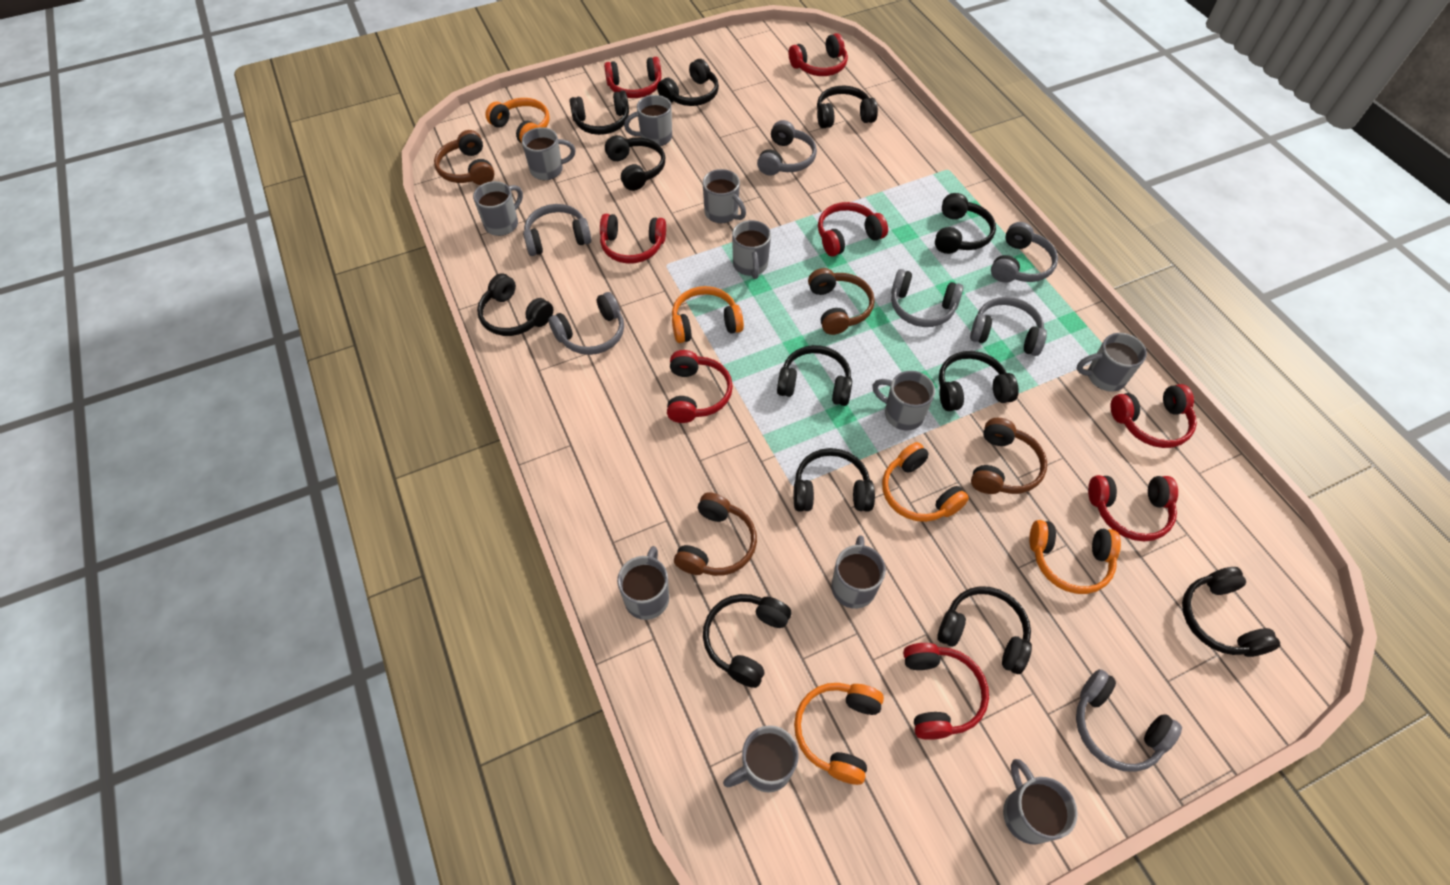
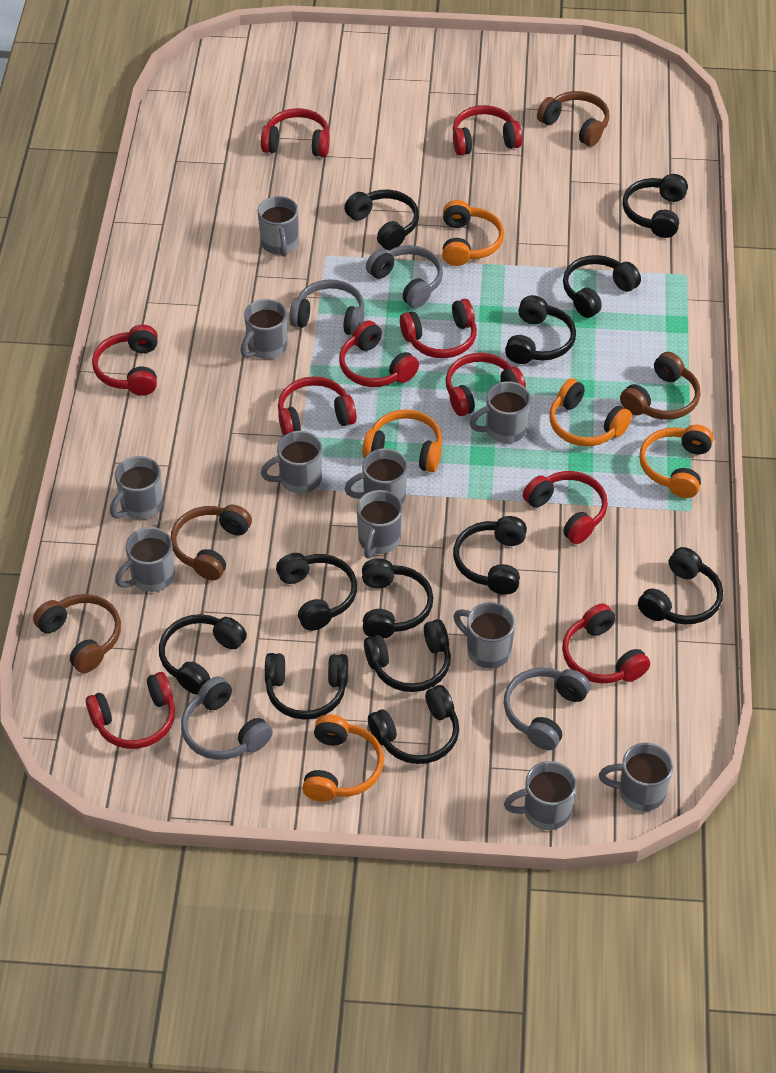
grey headphones: [523,204,591,256] [549,292,624,355] [757,120,817,176] [891,269,963,327] [970,297,1047,356] [991,222,1058,283] [1076,669,1182,772] = 7 -> [181,676,273,760] [289,279,365,335] [366,245,443,308] [504,667,591,750] = 4
red headphones: [600,214,666,264] [604,57,662,98] [667,350,733,423] [789,33,848,76] [818,202,888,257] [903,643,989,740] [1088,475,1178,541] [1110,384,1197,448] = 8 -> [86,672,175,749] [92,325,158,396] [261,108,330,157] [278,376,357,436] [339,321,419,387] [400,299,477,358] [446,353,526,416] [453,105,522,155] [523,471,608,544] [562,604,650,684] = 10

